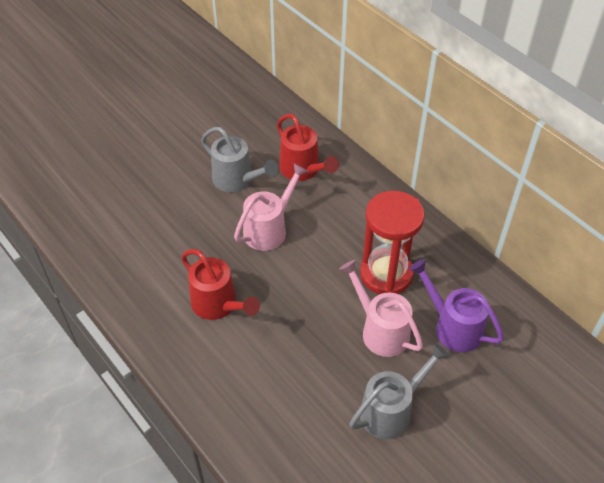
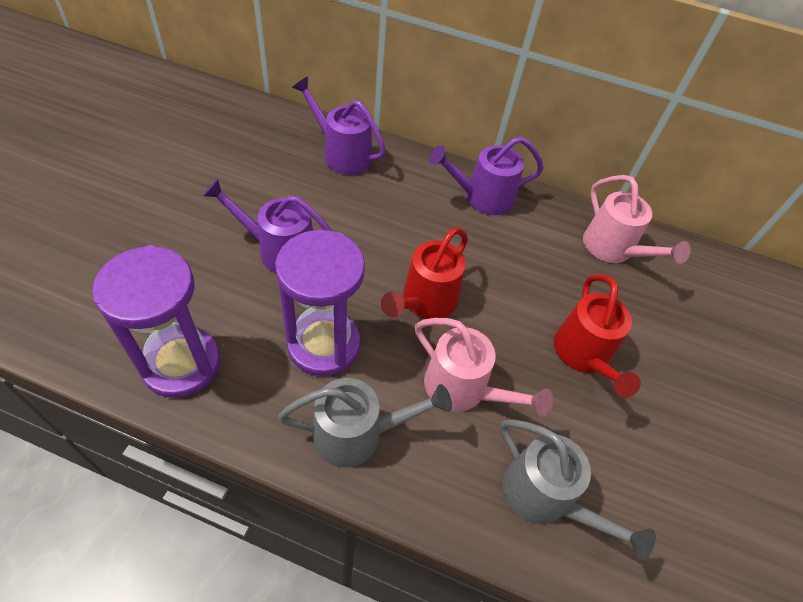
purple hourglass: none = 0 -> [92,245,221,398] [275,230,365,376] = 2
purple watering can: [409,259,504,352] = 1 -> [203,178,332,273] [292,77,386,175] [429,137,544,215] = 3
red hourglass: [360,191,425,294] = 1 -> none = 0

